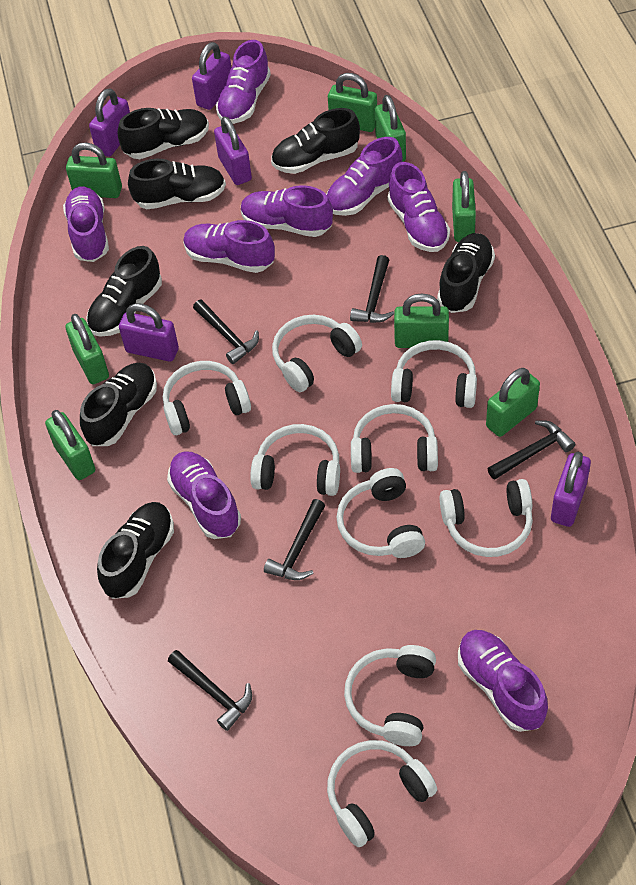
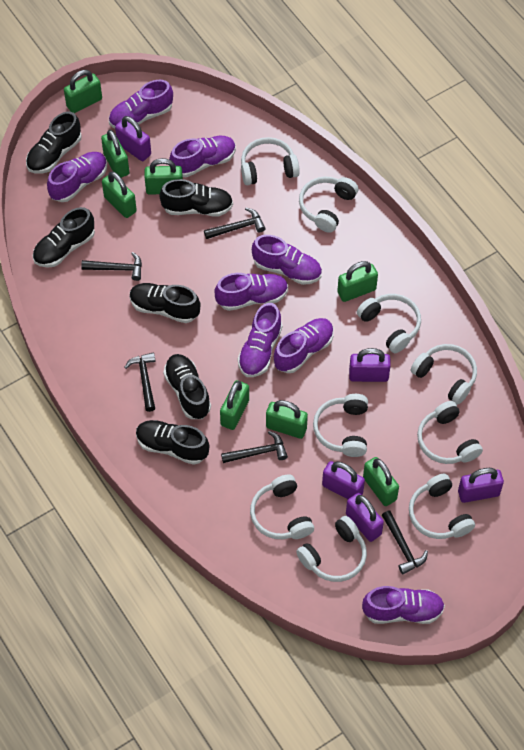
black shoe: [80,363,157,446] [86,246,162,337] [97,502,174,599] [118,108,209,159] [128,159,226,209] [271,108,360,174] [437,233,495,313] = 7 -> [26,112,82,174] [33,207,95,268] [130,283,201,323] [136,420,210,465] [160,179,233,216] [163,354,211,419] = 6

